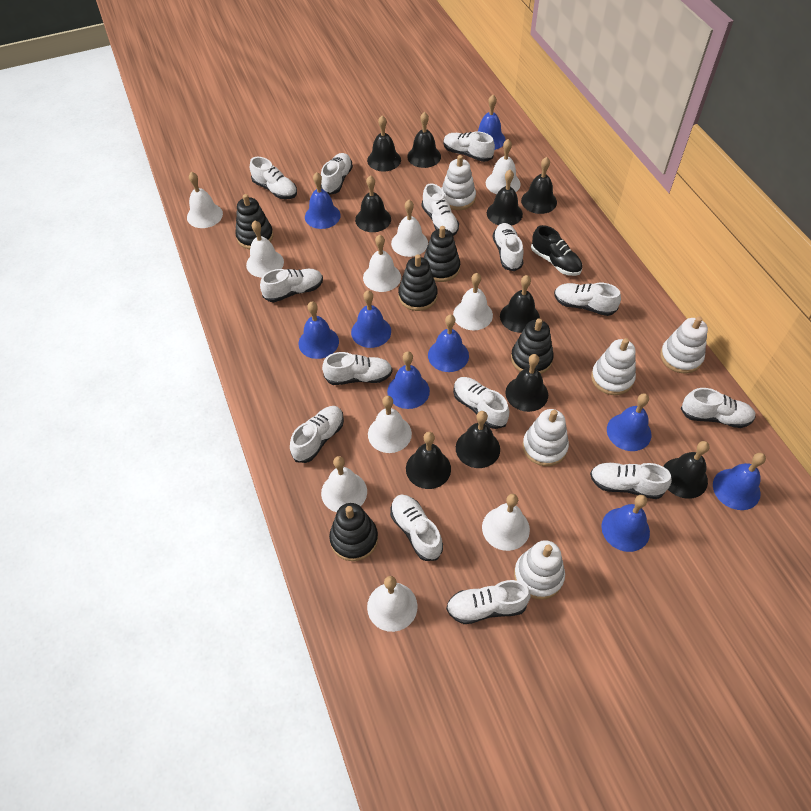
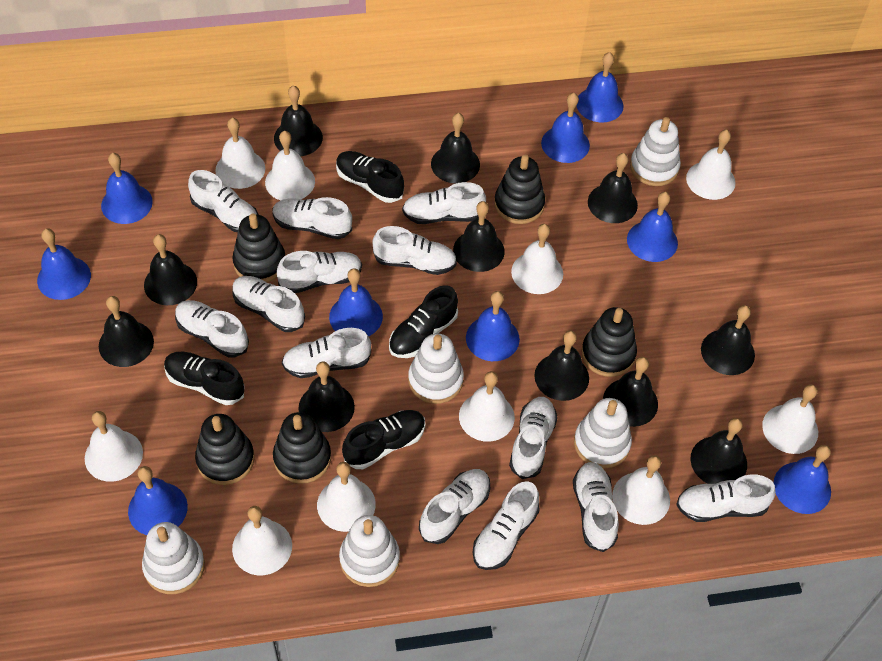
black bell: [355,175,391,232] [367,116,401,171] [406,432,451,489] [407,112,441,168] [456,411,500,468] [487,170,523,226] [500,275,540,333] [505,354,548,412] [521,157,557,214] [663,441,710,499] = 10 -> [99,296,154,367] [144,234,197,305] [274,86,323,156] [299,362,355,432] [431,113,480,183] [453,201,505,272] [535,331,589,401] [588,153,638,223] [603,357,658,427] [690,418,747,484] [701,305,755,375] = 11
black shoe: [531,225,582,276] = 1 -> [164,351,245,405] [336,151,404,203] [342,410,426,469] [389,285,458,358] = 4
white shoe: [250,157,297,199] [260,269,323,302] [290,406,344,463] [321,153,353,195] [322,352,393,385] [390,494,443,561] [422,183,459,236] [443,131,495,162] [446,580,531,624] [453,377,509,429] [493,223,524,271] [554,283,621,316] [590,463,672,499] [680,388,756,428] = 14 -> [175,300,249,357] [188,170,259,232] [232,276,305,332] [273,197,352,239] [277,251,362,293] [282,328,371,378] [372,226,457,275] [402,182,486,224] [419,469,490,544] [473,481,539,570] [509,397,558,479] [573,462,619,552] [676,474,775,522] = 13

